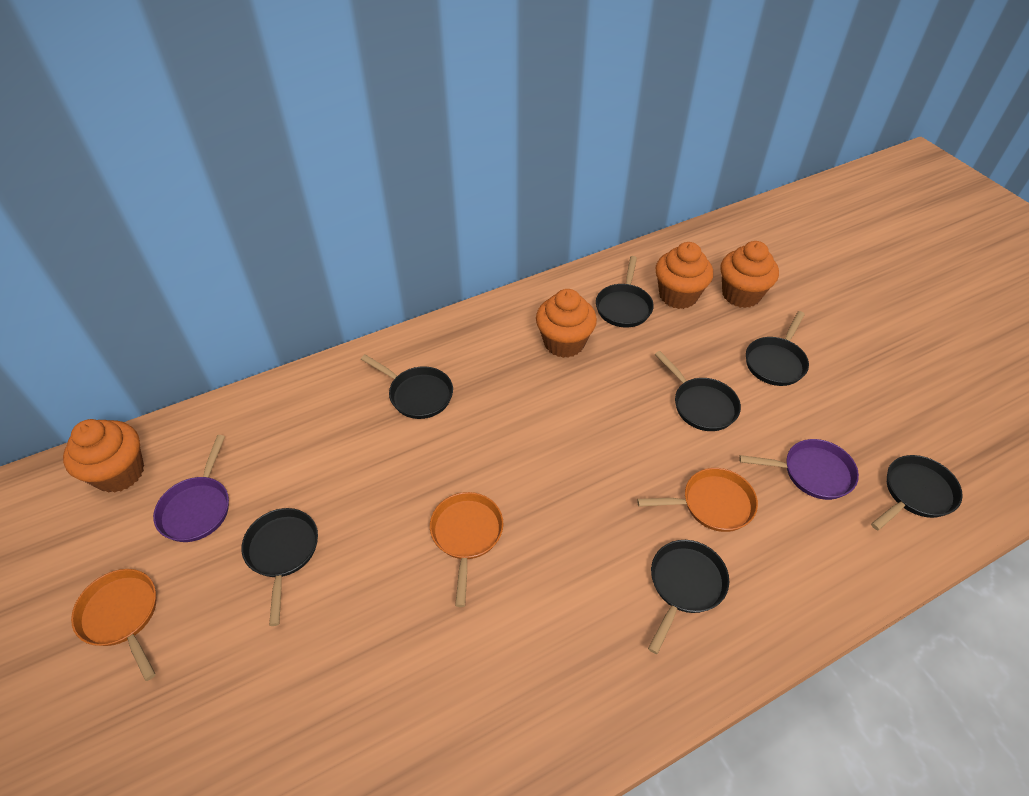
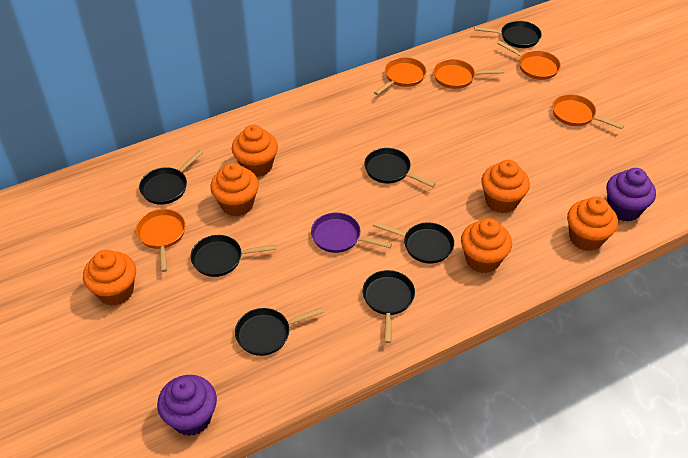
orange cupcake: [63,419,144,493] [536,289,597,358] [655,242,713,309] [720,241,779,308] = 4 -> [83,250,136,306] [210,163,259,216] [232,125,278,177] [461,218,512,273] [481,160,530,213] [567,196,618,251] = 6
orange pan: [71,569,156,681] [430,492,503,607] [637,468,758,532] = 3 -> [136,209,186,272] [374,57,426,95] [433,59,504,89] [498,41,561,80] [552,94,624,129] = 5
purple cupcake: none = 0 -> [157,375,217,436] [606,168,656,222] = 2
purple pan: [153,435,229,542] [739,439,859,500] = 2 -> [311,212,392,253] = 1

